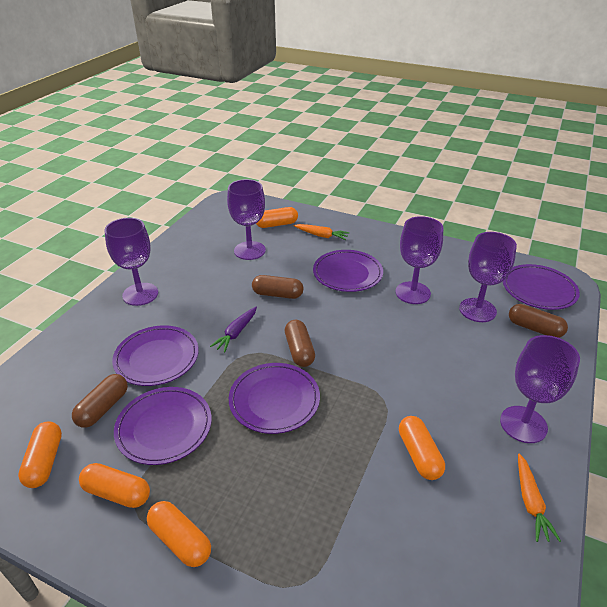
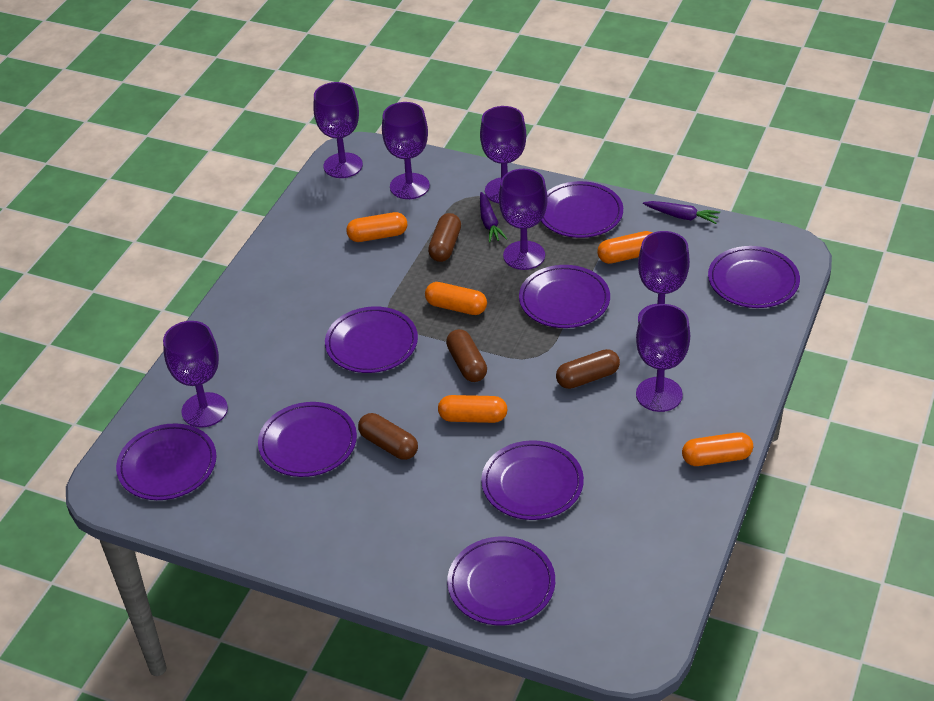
orange carrot: [294,224,349,240] [518,453,561,542] = 2 -> none = 0
purple carrot: [210,307,257,353] = 1 -> [480,192,507,243] [643,201,720,224] = 2
purple goblet: [104,218,158,306] [227,179,266,260] [396,216,443,304] [459,232,517,322] [500,335,580,443] = 5 -> [163,321,228,428] [313,82,363,178] [382,102,430,199] [480,106,526,203] [499,169,547,270] [636,304,690,412] [638,231,690,323] = 7
purple plate: [112,325,199,386] [114,387,212,465] [229,363,320,434] [313,250,383,292] [503,264,580,310] = 5 -> [116,423,216,500] [258,402,357,477] [325,306,418,373] [447,537,555,625] [481,440,584,520] [519,265,610,328] [541,181,623,238] [708,246,800,308] = 8

